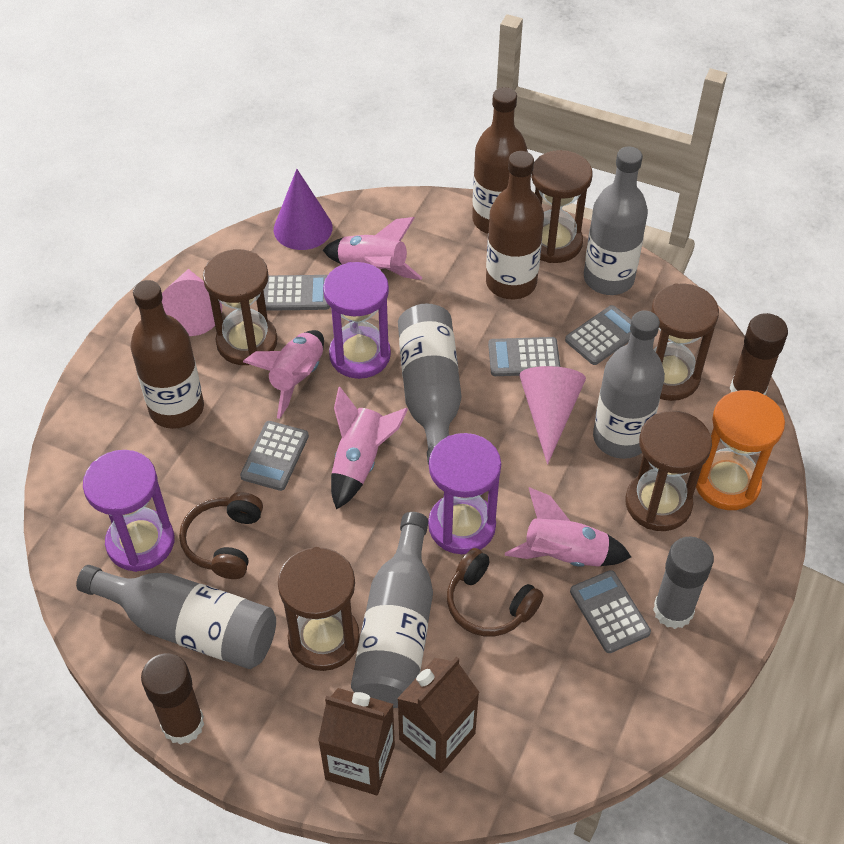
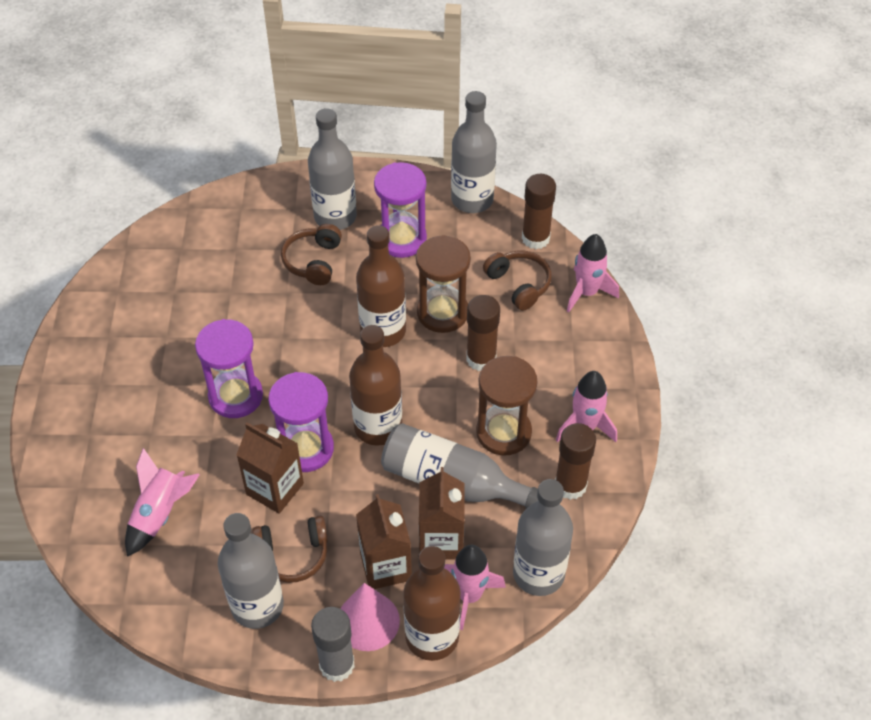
brown carton: [318,688,395,795] [397,657,479,773] = 2 -> [236,422,304,514] [356,494,412,589] [419,467,464,560] = 3
brown glue stick: [141,653,204,745] [730,313,788,395] = 2 -> [466,295,500,371] [522,174,556,249] [555,423,596,500] = 3
brown headphones: [179,492,263,579] [447,548,543,637] = 2 -> [252,515,328,583] [281,224,342,285] [483,250,552,311] = 3
brown hourglass: [203,249,277,365] [278,547,360,671] [531,150,592,263] [625,411,712,531] [651,283,719,401] = 5 -> [416,235,471,333] [476,356,538,456] = 2
grey calculator: [240,421,309,491] [264,275,330,311] [488,337,560,376] [565,305,632,365] [570,570,651,653] = 5 -> none = 0
orange hourglass: [696,390,785,510] = 1 -> none = 0
pink cone: [162,269,222,336] [519,366,586,464] = 2 -> [340,583,400,651] = 1
purple cone: [274,169,332,250] = 1 -> none = 0

